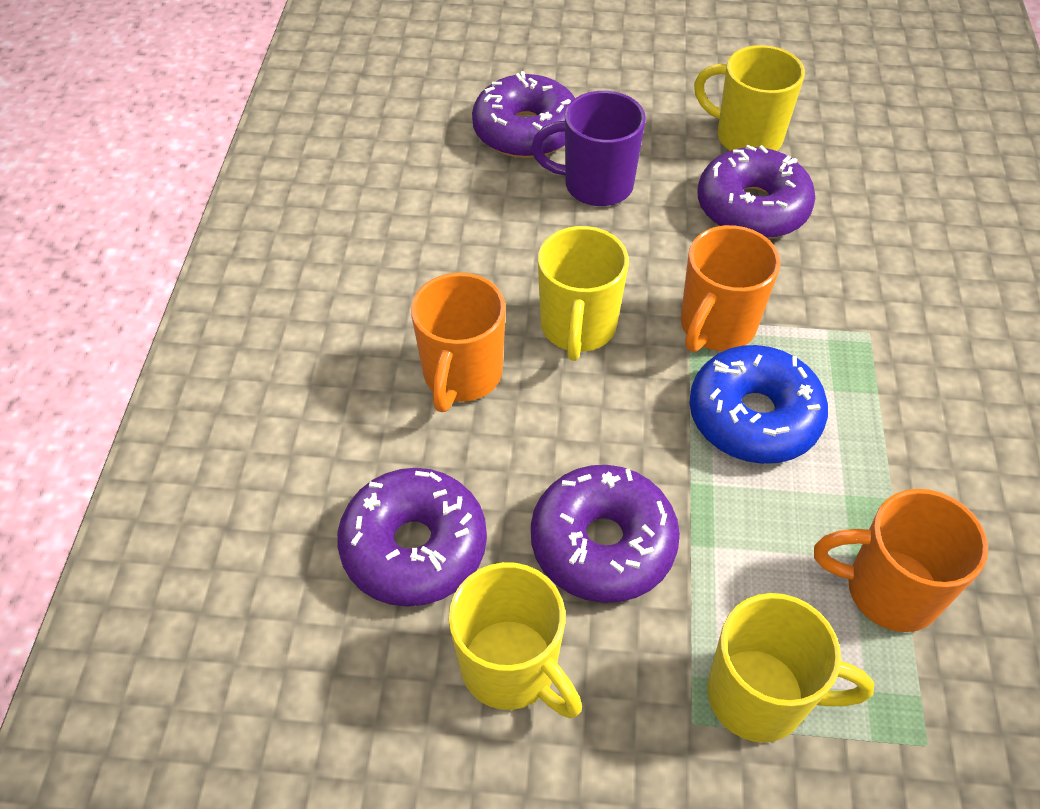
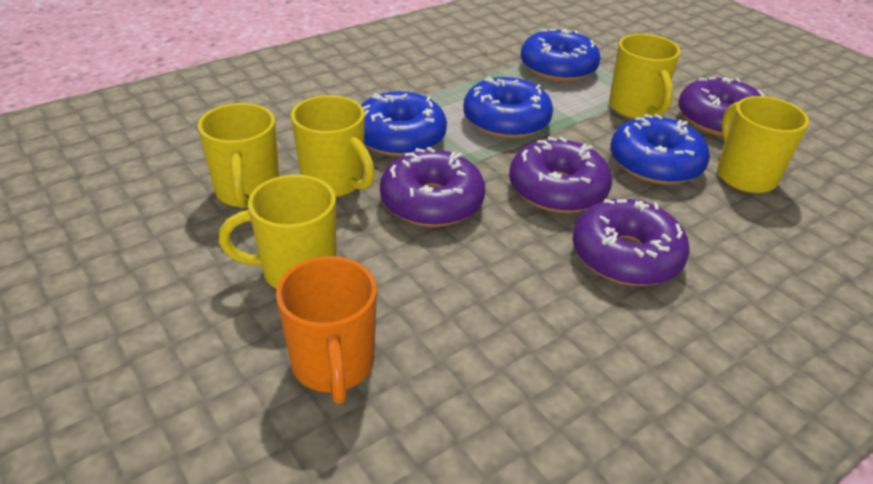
blue donut: [689,345,828,464] = 1 -> [361,91,447,157] [463,76,553,139] [521,29,601,82] [610,114,710,185] = 4
orange mug: [411,272,506,412] [681,225,781,352] [814,489,988,632] = 3 -> [276,256,377,404] = 1
purple mug: [531,91,646,206] = 1 -> none = 0
yellow mug: [449,562,582,718] [538,226,629,361] [694,45,805,151] [707,593,874,743] = 4 -> [198,103,279,208] [218,175,336,289] [291,95,375,197] [609,34,680,119] [717,96,809,193] = 5

